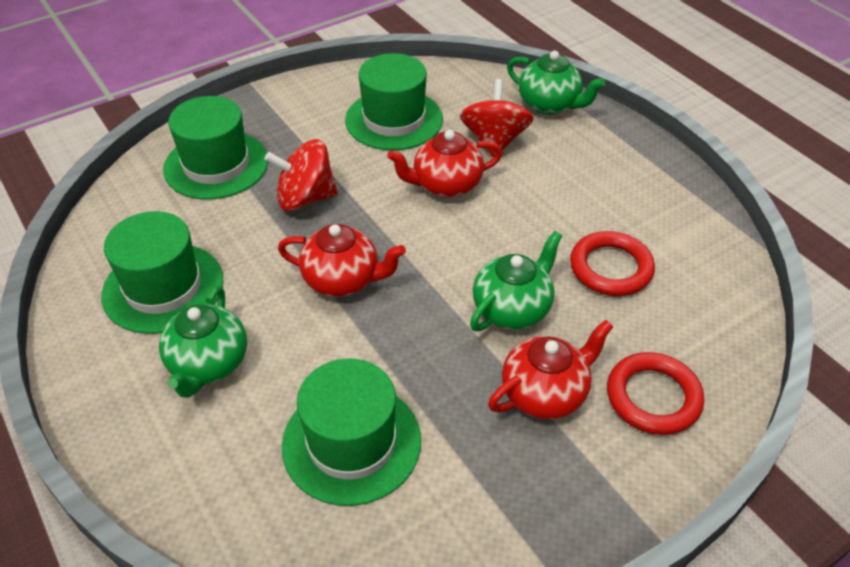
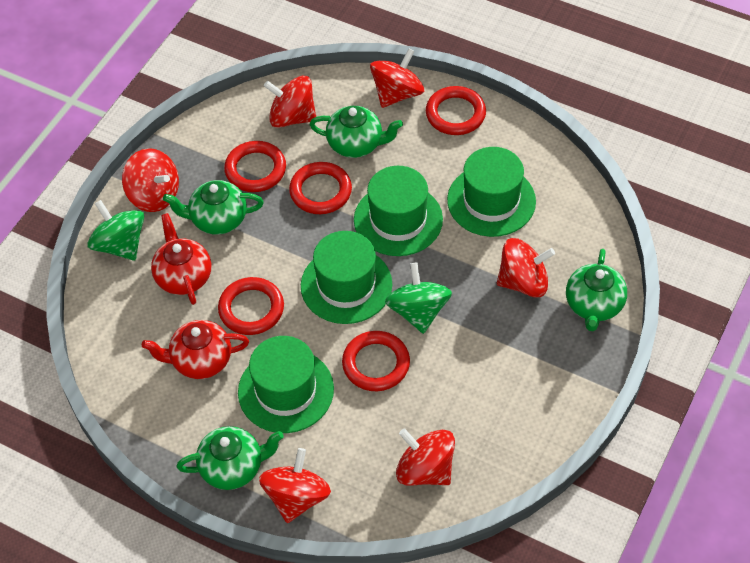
green spinning top: none = 0 -> [87,200,144,261] [385,262,452,334] = 2
green teapot: [159,286,247,398] [470,231,562,331] [507,51,605,115] = 3 -> [163,180,264,235] [176,426,284,490] [310,106,403,158] [566,249,627,331] = 4
red ring: [570,231,655,296] [607,352,704,435] = 2 -> [218,277,284,335] [224,141,286,192] [289,162,352,214] [342,331,410,391] [426,86,486,135] = 5
red spinning top: [265,139,338,211] [460,79,534,158] = 2 -> [122,148,179,212] [259,448,331,523] [264,76,316,128] [370,48,424,108] [396,428,455,486] [497,238,555,297] = 6
red teapot: [278,224,406,297] [387,130,502,198] [488,320,613,419] = 3 -> [142,320,249,379] [151,213,211,305] = 2

